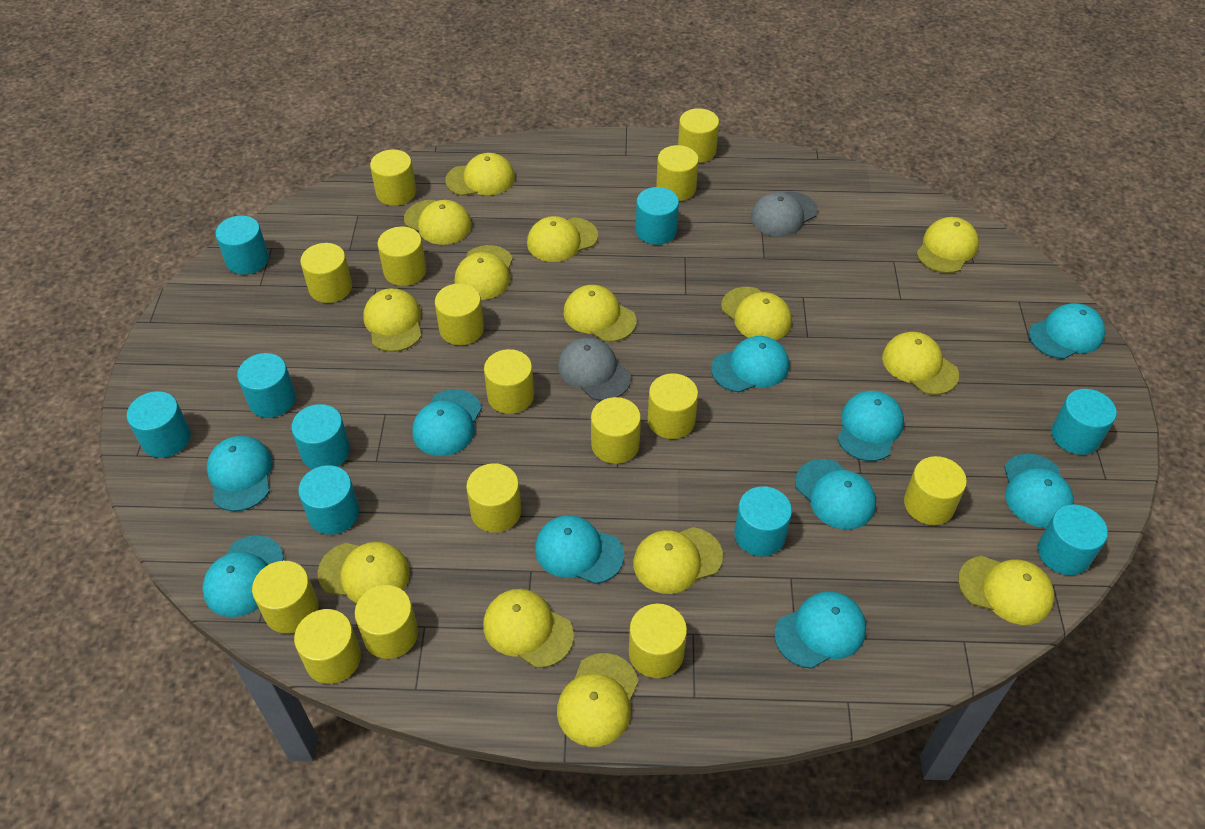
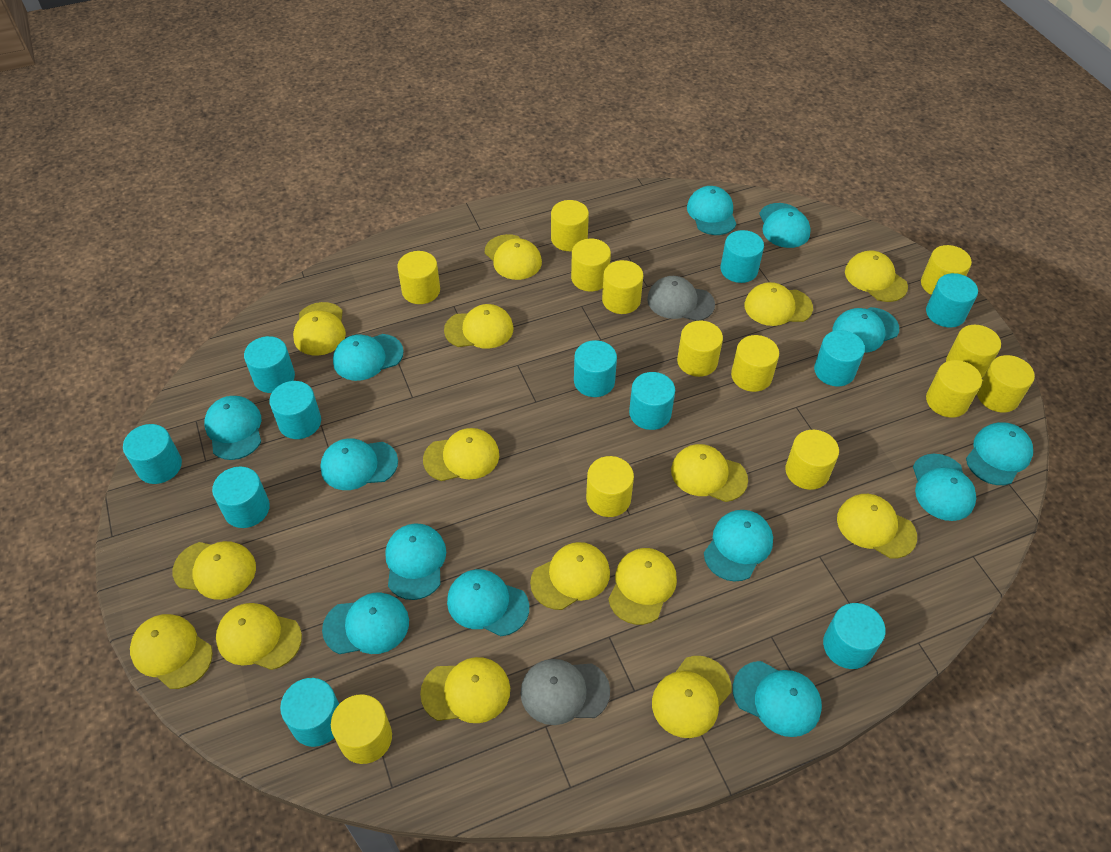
turquoise cap: [202,535,284,617] [207,436,273,511] [412,389,482,456] [535,515,624,584] [711,336,789,392] [774,591,866,669] [795,459,876,530] [837,391,904,461] [1004,454,1074,528] [1029,303,1105,359] = 10 -> [204,396,261,460] [320,438,398,490] [322,593,409,654] [333,334,404,381] [385,523,446,600] [447,569,529,636] [687,186,736,235] [704,510,773,581] [733,661,822,737] [759,203,811,248] [832,307,899,353] [913,454,976,521] [966,422,1033,485] = 13
turquoise cylinder: [127,391,190,458] [215,216,269,275] [237,353,296,418] [291,404,350,469] [298,465,359,535] [636,187,679,245] [734,486,792,556] [1038,505,1108,575] [1052,389,1117,455] = 9 -> [123,424,182,484] [212,467,270,528] [244,336,295,393] [269,381,321,439] [280,678,339,747] [574,340,617,397] [629,372,675,430] [721,230,764,283] [814,330,865,387] [823,603,886,669] [926,273,978,328] = 11
yellow cap: [318,542,410,603] [363,288,422,352] [404,200,472,245] [445,153,515,196] [454,245,513,300] [483,589,574,668] [527,216,598,262] [557,653,639,747] [564,285,637,342] [633,527,723,594] [721,287,792,340] [882,332,959,395] [917,217,979,273] [958,556,1054,625] = 14 -> [130,614,213,689] [172,541,256,600] [216,603,302,670] [293,302,346,356] [420,657,510,723] [423,428,499,481] [444,304,514,349] [485,234,542,280] [530,542,610,610] [608,548,677,625] [652,656,732,738] [671,444,748,502] [745,282,813,326] [837,494,917,559] [845,251,908,302] = 15
yellow cylinder: [252,561,318,634] [294,609,361,684] [300,243,352,303] [355,585,418,659] [370,149,416,206] [377,227,426,286] [435,283,484,345] [466,463,521,533] [484,349,534,414] [591,397,641,464] [629,604,687,678] [648,373,698,439] [656,145,699,201] [678,108,719,163] [904,456,967,525] = 15 -> [331,694,392,764] [398,251,440,304] [551,200,589,251] [571,239,611,292] [586,456,634,517] [602,260,643,314] [677,321,723,377] [731,335,779,392] [785,430,839,490] [921,245,972,295] [926,360,982,418] [946,325,1001,378] [977,355,1035,412] = 13

